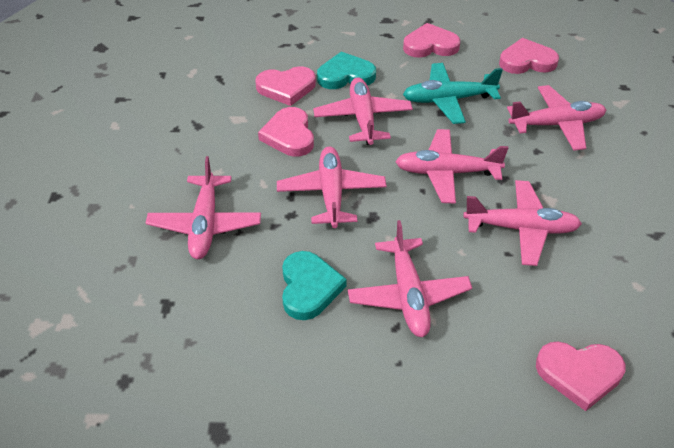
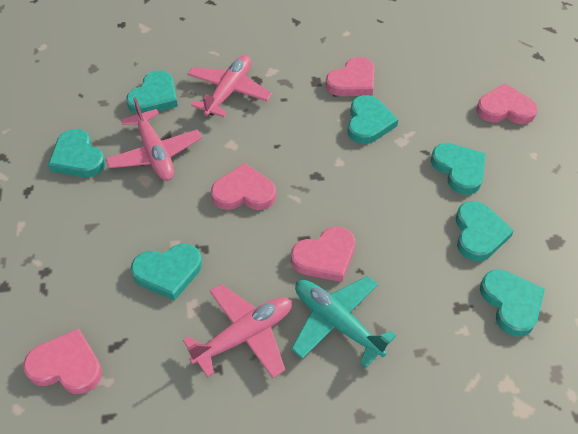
pink plane: [146,156,261,259] [277,147,386,228] [313,77,413,145] [348,220,472,337] [395,129,508,204] [463,180,582,266] [507,85,606,151] = 7 -> [105,97,202,181] [183,284,292,378] [187,55,272,117] = 3
turquoise heart: [282,251,347,320] [317,52,376,89] = 2 -> [48,129,106,177] [126,70,178,114] [131,244,202,301] [348,95,398,144] [431,143,486,195] [456,201,514,261] [480,269,545,337] = 7

